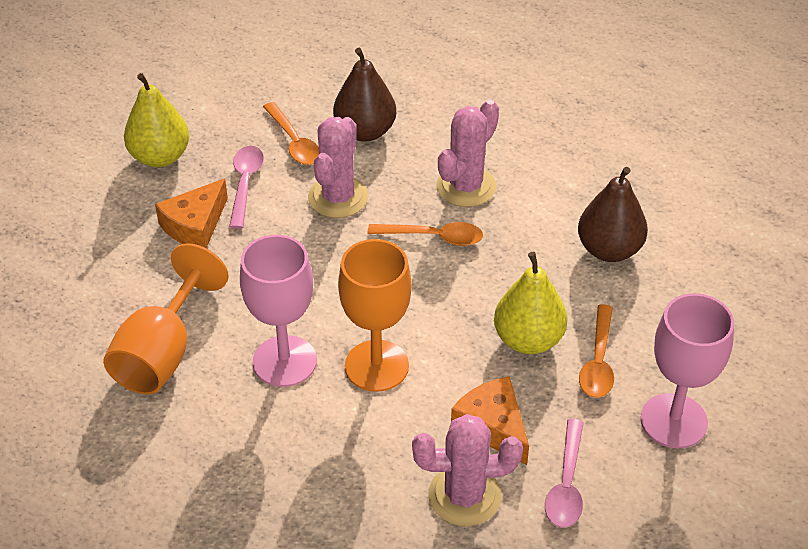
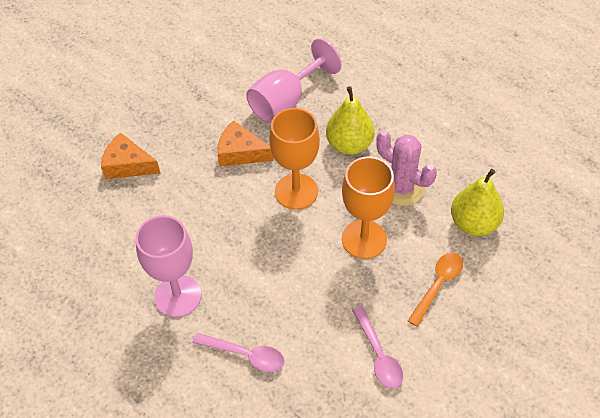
brown pear: [333,48,396,141] [578,167,648,262] = 2 -> none = 0
orange spoon: [263,102,319,165] [368,222,483,246] [579,304,614,398] = 3 -> [408,253,463,327] = 1
pink cactus: [308,117,369,218] [412,414,523,526] [436,99,499,207] = 3 -> [376,131,437,206] = 1

